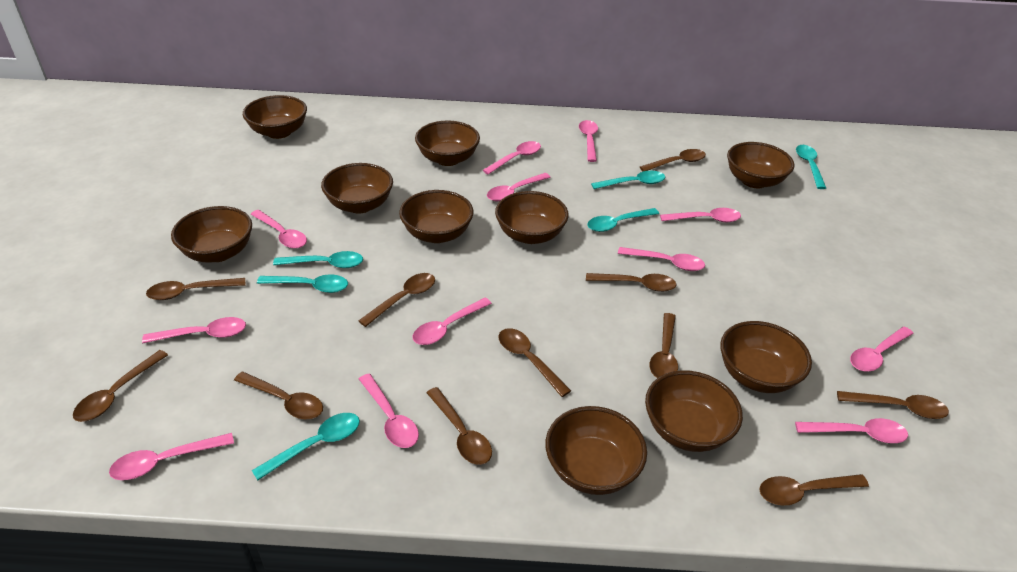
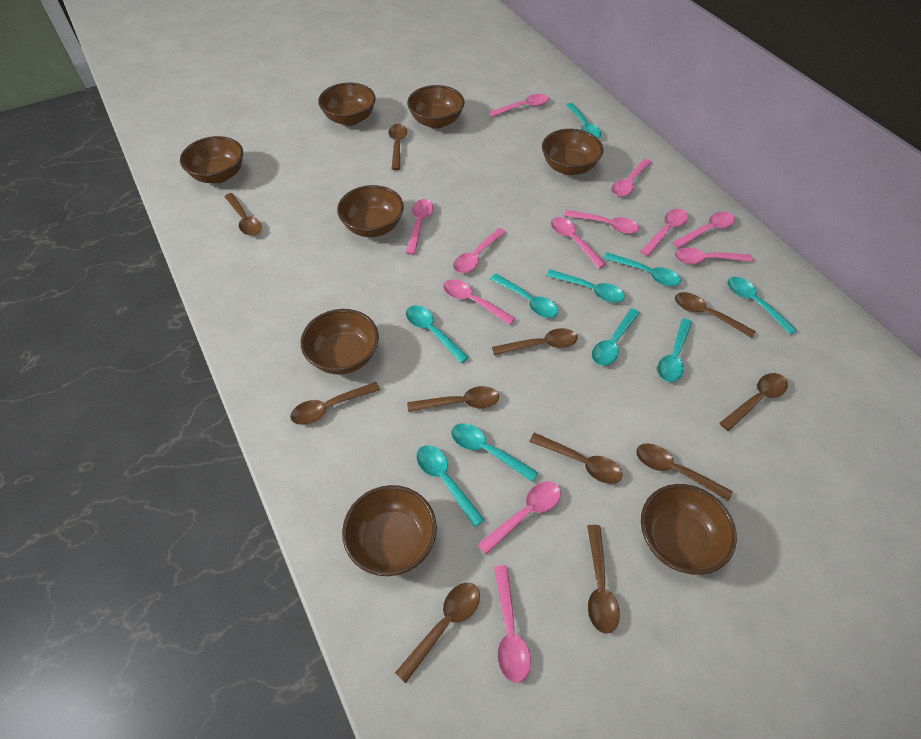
brown bowl: [171,206,252,263] [243,95,307,139] [321,163,393,214] [399,190,474,243] [415,120,480,166] [495,191,569,244] [545,406,647,495] [645,370,743,452] [720,321,812,393] [727,142,795,188] = 10 -> [180,136,243,183] [301,309,379,375] [318,82,376,126] [337,185,404,237] [342,485,437,576] [407,85,465,129] [542,129,603,175] [641,484,737,575] = 8
turquoise spoon: [252,413,360,480] [257,274,348,293] [273,251,363,268] [587,208,659,232] [591,171,665,189] [796,145,826,189] = 6 -> [406,305,469,363] [416,445,484,527] [451,423,538,482] [490,273,558,318] [546,269,625,303] [566,103,601,138] [592,308,640,366] [603,252,681,286] [657,318,692,382] [728,277,797,335] = 10

